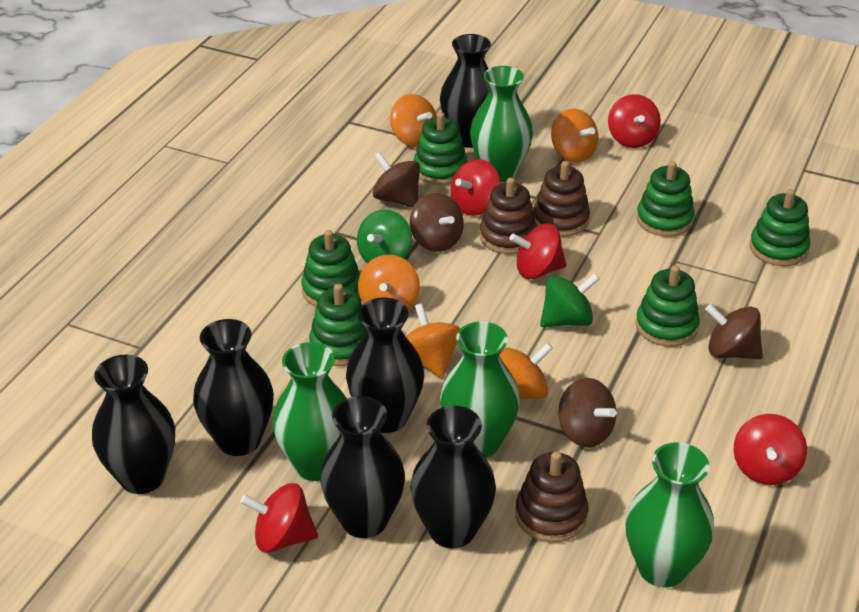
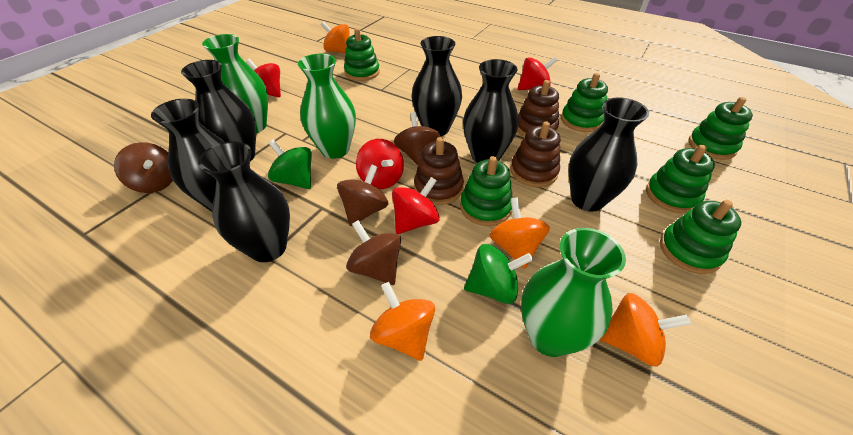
green vase: [273,342,347,481] [440,321,520,458] [470,66,533,182] [625,442,714,588] = 4 -> [202,34,268,133] [298,54,356,159] [521,228,626,357] = 3
orange spinning top: [358,255,420,310] [390,94,437,147] [406,303,460,378] [499,343,553,399] [551,108,598,162] = 5 -> [321,21,350,54] [370,282,435,361] [489,198,550,268] [600,293,691,367] = 4
red spinning top: [240,483,318,553] [451,159,501,216] [509,223,567,279] [608,94,661,148] [733,414,807,485] = 5 -> [246,59,281,97] [356,139,404,189] [392,177,440,234] [518,57,558,90] = 4

